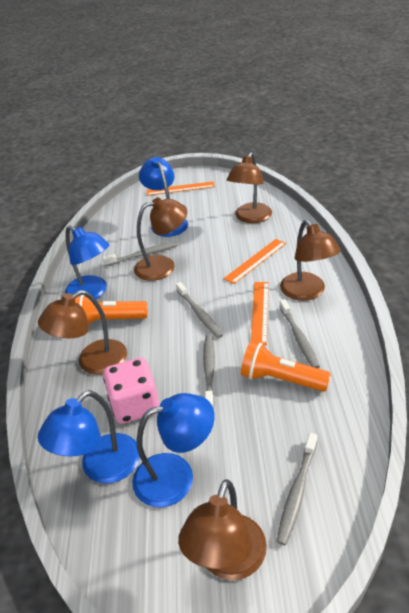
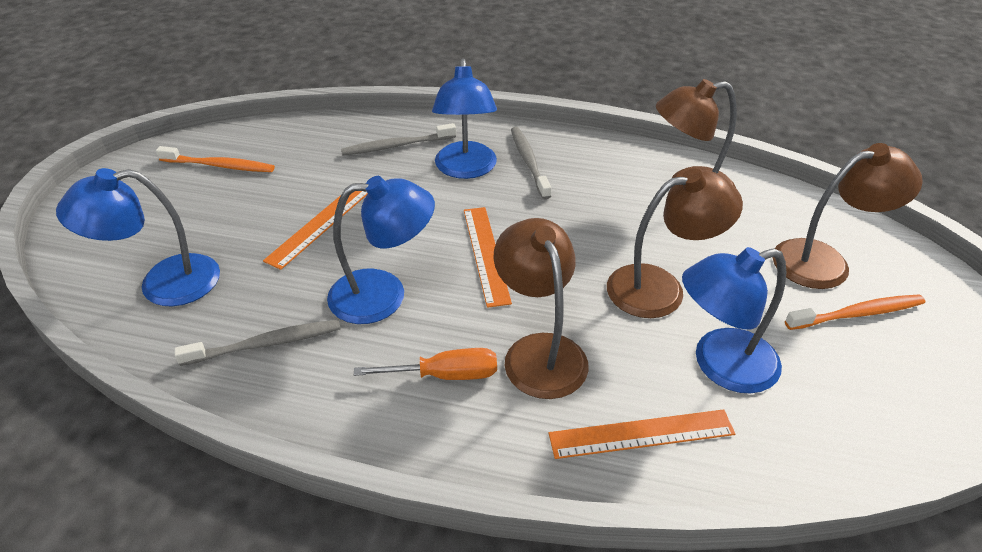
brown lamp: [38,290,127,375] [134,197,187,281] [178,479,267,580] [227,152,272,223] [280,220,341,301] = 5 -> [493,218,589,399] [607,168,743,318] [656,79,737,188] [773,143,923,289] = 4
grey toothbrush: [103,242,178,266] [176,282,223,338] [203,335,215,409] [276,433,317,545] [279,299,320,368] = 5 -> [174,320,340,366] [341,123,456,156] [511,127,551,199] = 3
orange flashlight: [75,295,147,325] [241,342,331,392] = 2 -> none = 0
orange screwdriver: none = 0 -> [354,348,497,380] = 1
orange toothbrush: none = 0 -> [156,146,275,172] [785,295,925,330] = 2
pink dice: [103,357,160,424] = 1 -> none = 0

